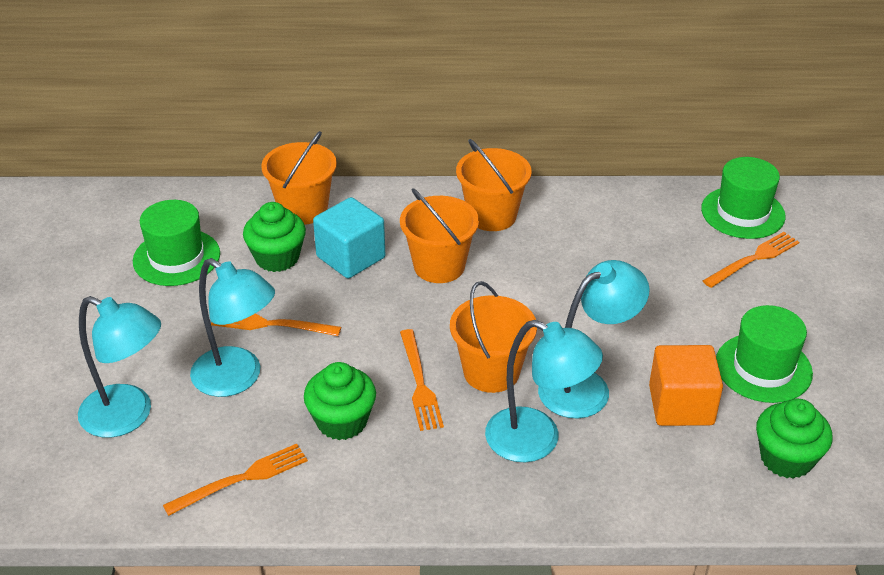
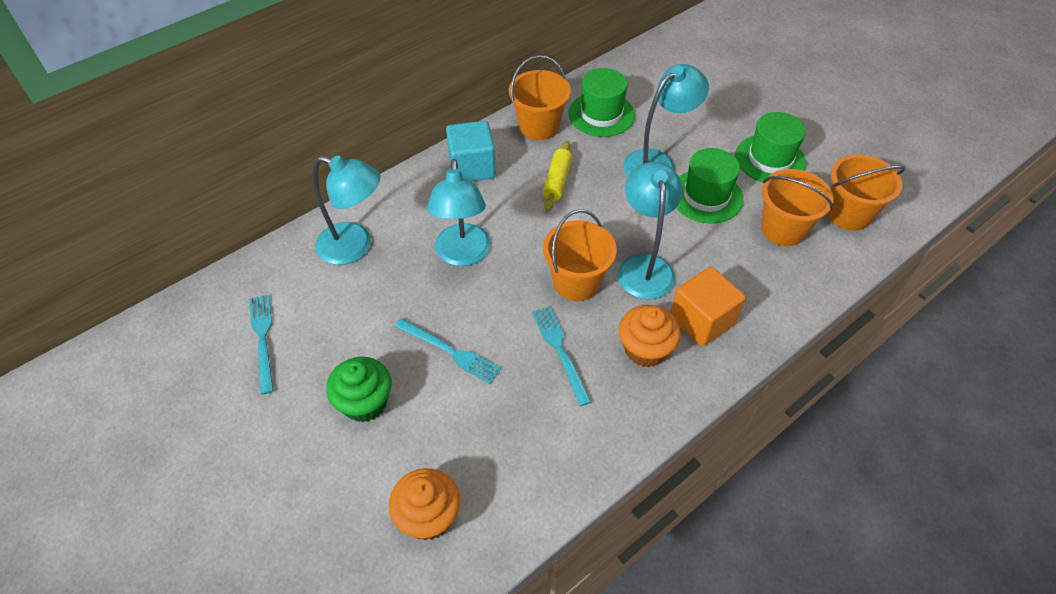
green cupcake: [243,202,306,272] [304,362,376,440] [756,399,832,479] = 3 -> [326,357,392,422] = 1
orange cupcake: none = 0 -> [389,468,460,540] [619,305,681,367] = 2
orange fork: [163,444,308,516] [211,314,341,336] [400,329,444,431] [703,232,799,288] = 4 -> none = 0
turquoise fork: none = 0 -> [249,295,274,395] [395,318,501,384] [532,306,592,406] = 3
yellow rolling pin: none = 0 -> [543,141,572,211] = 1

